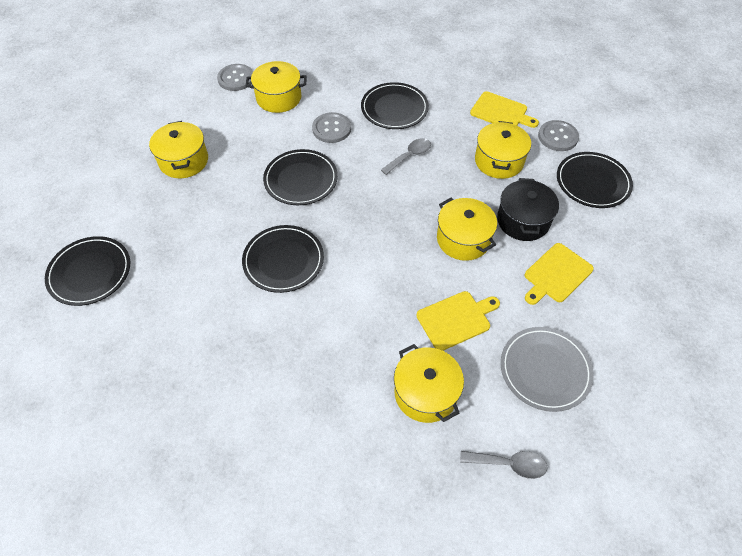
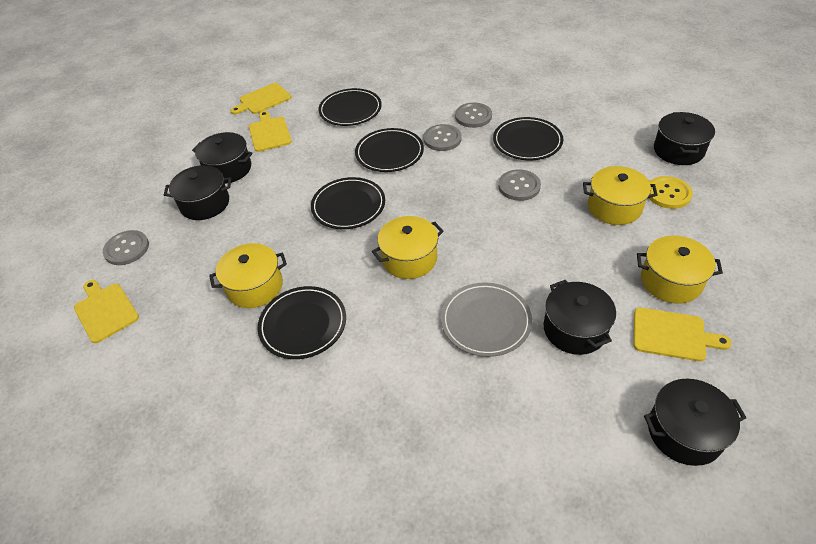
black pot: [497,178,559,241] = 1 -> [164,165,231,220] [192,132,253,184] [544,280,616,355] [644,379,747,466] [654,112,715,165] = 5
grey button: [217,64,253,91] [312,112,351,143] [538,120,579,151] = 3 -> [103,230,149,265] [424,124,462,151] [455,103,492,128] [498,169,541,201] = 4
grey spoon: [381,138,431,175] [460,451,548,479] = 2 -> none = 0
yellow button: none = 0 -> [649,176,693,209] = 1
yellow cutting board: [417,291,500,351] [470,91,539,128] [525,243,594,305] = 3 -> [74,280,139,343] [230,83,291,115] [249,111,292,152] [633,307,732,362] = 4
yellow pot: [149,121,208,178] [246,61,307,113] [394,344,464,423] [437,198,497,261] [475,121,531,179] = 5 -> [209,243,287,308] [372,216,444,279] [583,166,658,225] [637,236,723,304] = 4

